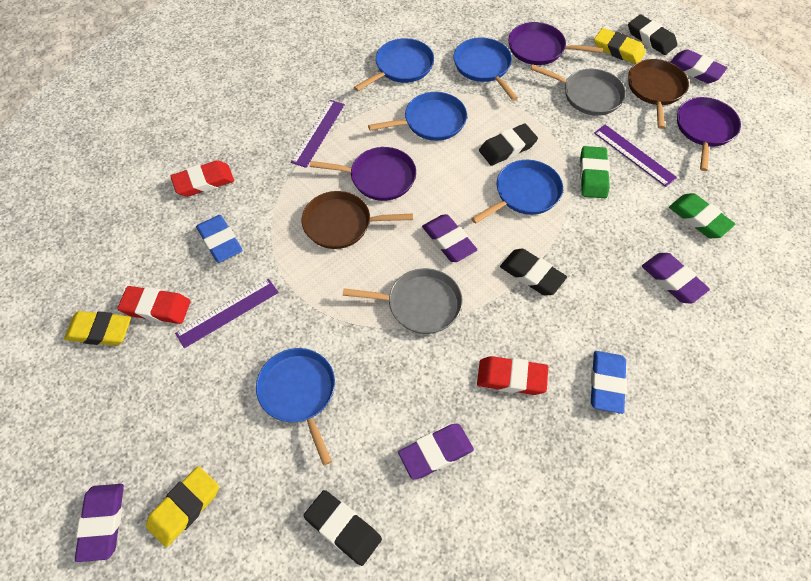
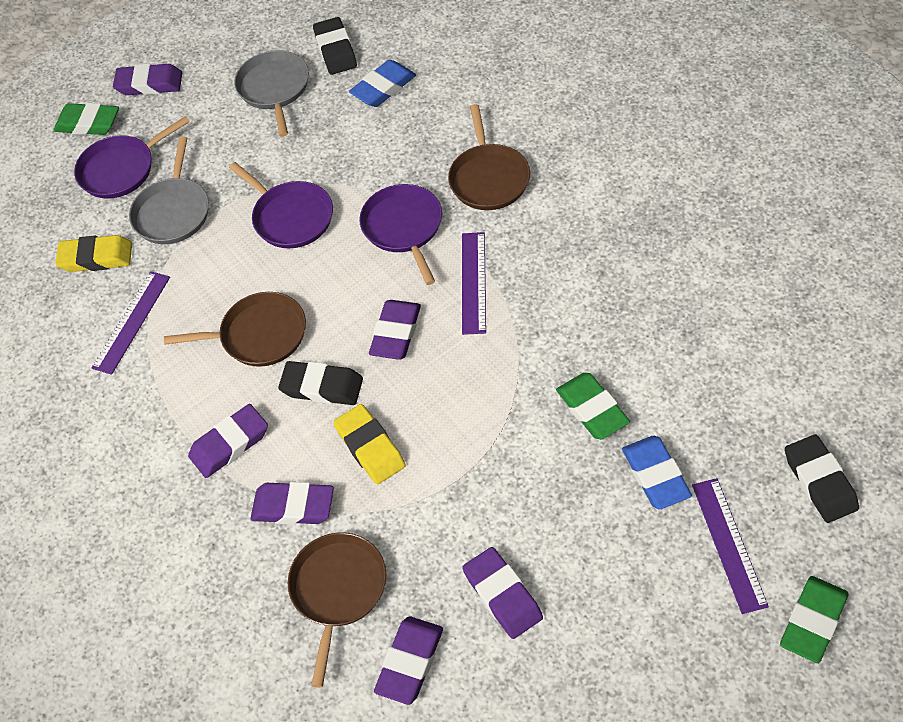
black eraser: [303,490,382,566] [479,124,538,166] [500,249,567,295] [628,14,677,55] = 4 -> [278,361,363,405] [313,17,357,75] [785,434,859,523] = 3
blue pan: [256,348,335,466] [354,38,434,91] [368,92,467,141] [454,38,518,101] [471,160,563,224] = 5 -> none = 0
brown pan: [302,191,413,249] [628,59,689,129] = 2 -> [164,292,306,367] [288,532,386,688] [448,104,530,210] = 3
green eraser: [580,146,610,198] [669,193,735,238] = 2 -> [53,103,119,135] [556,373,630,439] [780,576,849,663] = 3
purple eraser: [75,484,124,562] [398,424,474,479] [422,214,477,262] [642,253,710,304] [670,49,727,83] = 5 -> [113,64,182,95] [188,404,268,478] [251,482,334,525] [369,300,421,360] [374,616,443,705] [462,547,543,639] = 6
red eraser: [118,286,191,324] [170,160,234,197] [477,356,548,395] = 3 -> none = 0
yellow eraser: [64,311,131,346] [146,466,219,547] [594,28,646,64] = 3 -> [55,235,132,272] [333,404,406,484] = 2

